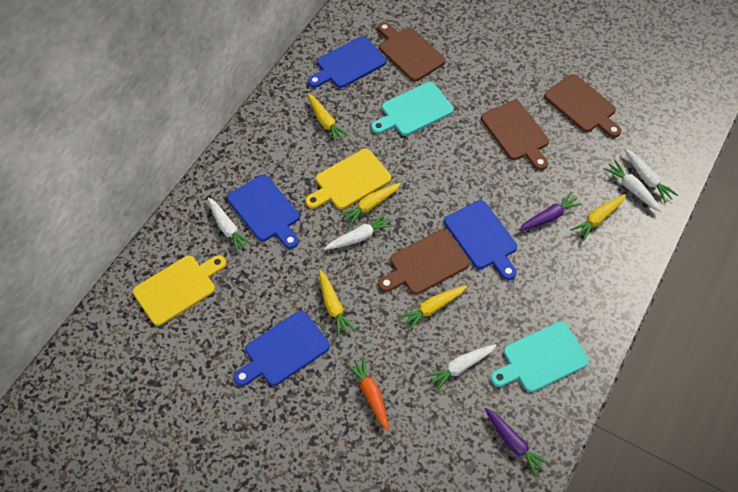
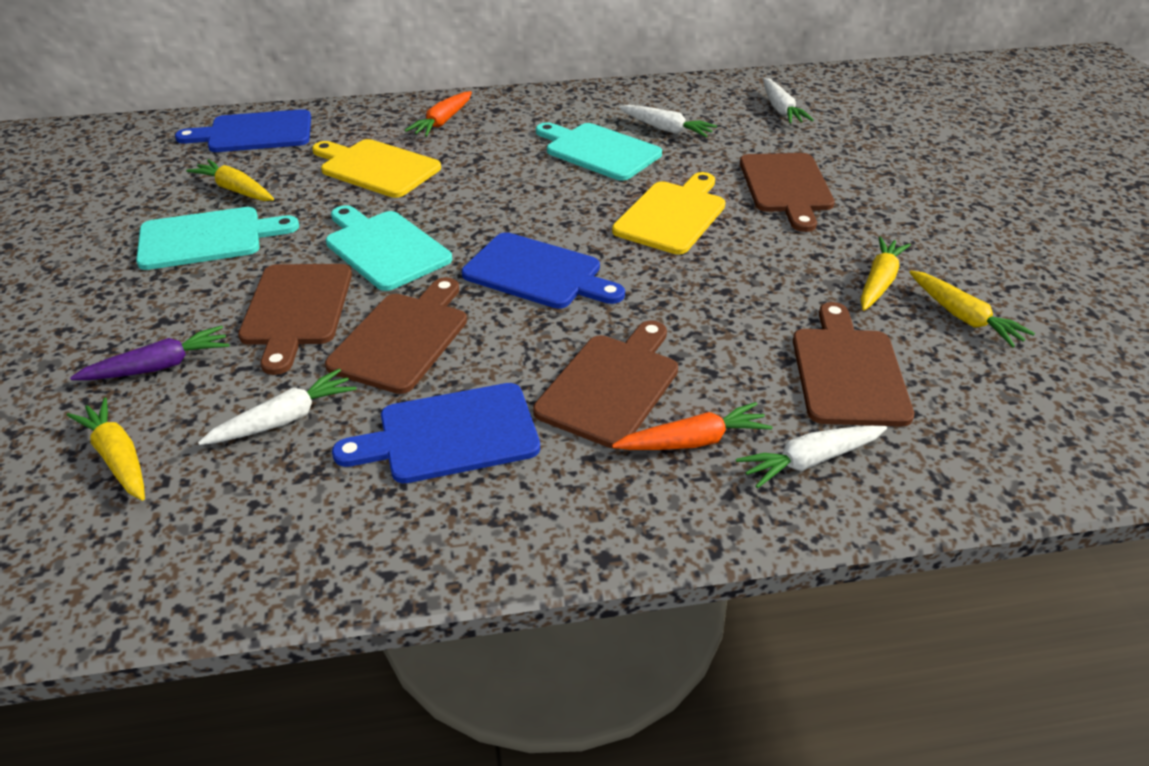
blue cutting board: [227,175,299,249] [234,311,330,386] [308,36,387,88] [444,200,517,280] = 4 -> [175,109,311,152] [332,383,540,483] [462,232,625,309] = 3
brown cutting board: [378,22,446,82] [378,229,470,294] [481,100,549,170] [544,74,621,138] = 4 -> [238,264,352,375] [325,277,467,394] [533,320,678,449] [740,153,835,232] [793,302,914,427] = 5
orange carrot: [346,356,389,431] = 1 -> [405,91,472,137] [612,402,773,450] = 2
purple carrot: [485,408,551,477] [519,192,583,231] = 2 -> [70,325,230,380] = 1
turquoise cutting board: [371,82,454,136] [491,322,589,392] = 2 -> [136,207,299,270] [326,205,452,291] [536,122,662,181] = 3
white carrot: [208,197,253,254] [324,213,394,250] [425,344,497,392] [603,160,662,212] [625,149,678,203] = 5 -> [198,368,357,445] [619,105,717,137] [736,425,887,488] [763,78,814,124] = 4
yellow carrot: [307,94,350,144] [319,270,356,338] [339,183,401,227] [398,286,467,331] [570,194,626,242] = 5 -> [67,397,145,500] [186,159,274,201] [860,237,911,311] [909,271,1035,348] = 4

